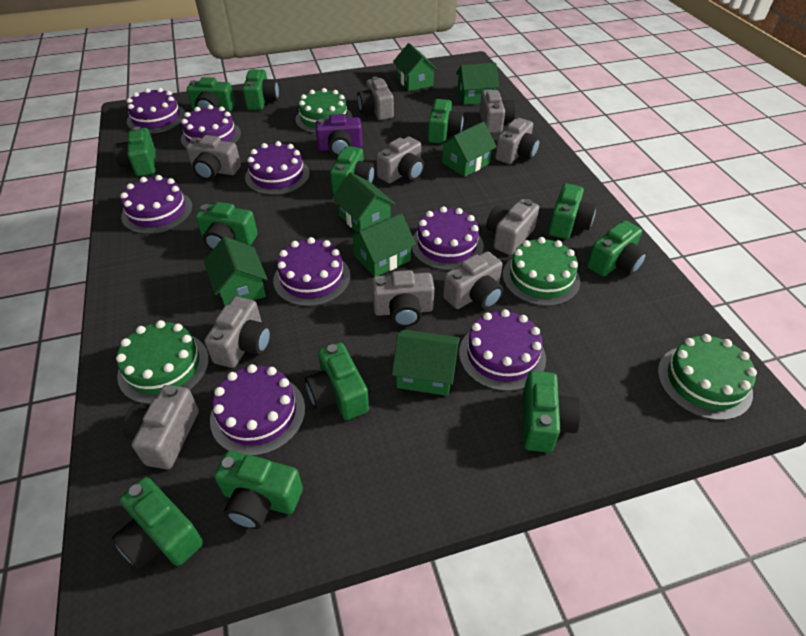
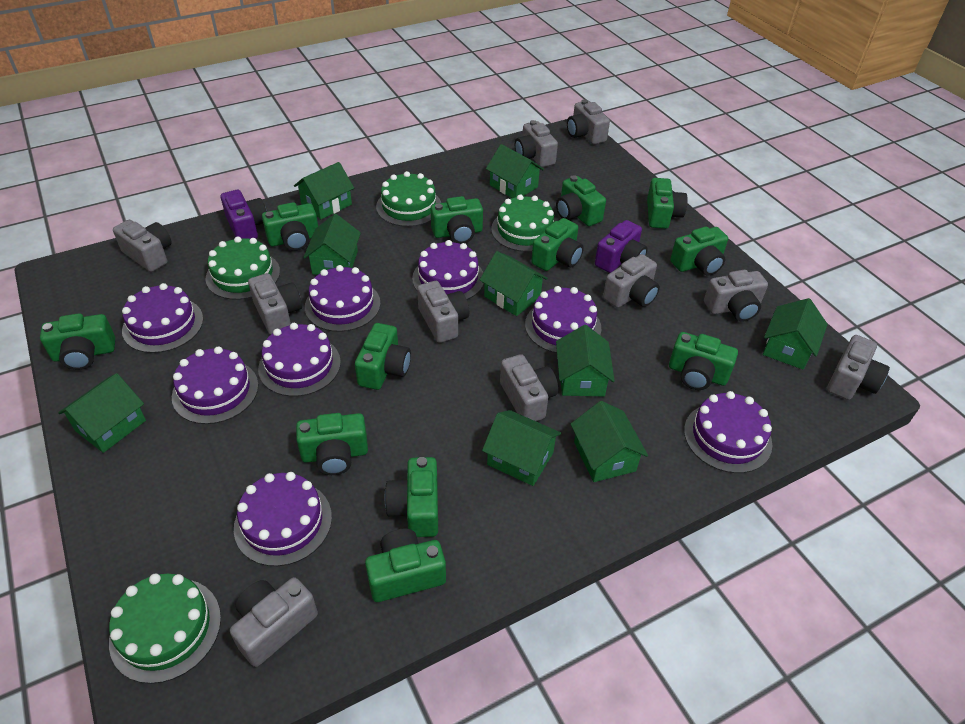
green house: [204,237,267,307] [332,172,395,232] [348,213,416,277] [392,330,460,396] [393,43,438,91] [439,122,497,177] [456,63,499,105] = 7 -> [58,373,146,453] [294,162,354,219] [303,214,361,275] [480,251,548,316] [482,410,561,486] [486,144,544,198] [556,325,615,396] [571,401,648,482] [763,298,828,369] = 9
purple camera: [315,114,362,156] = 1 -> [221,190,267,239] [595,220,648,273] = 2

